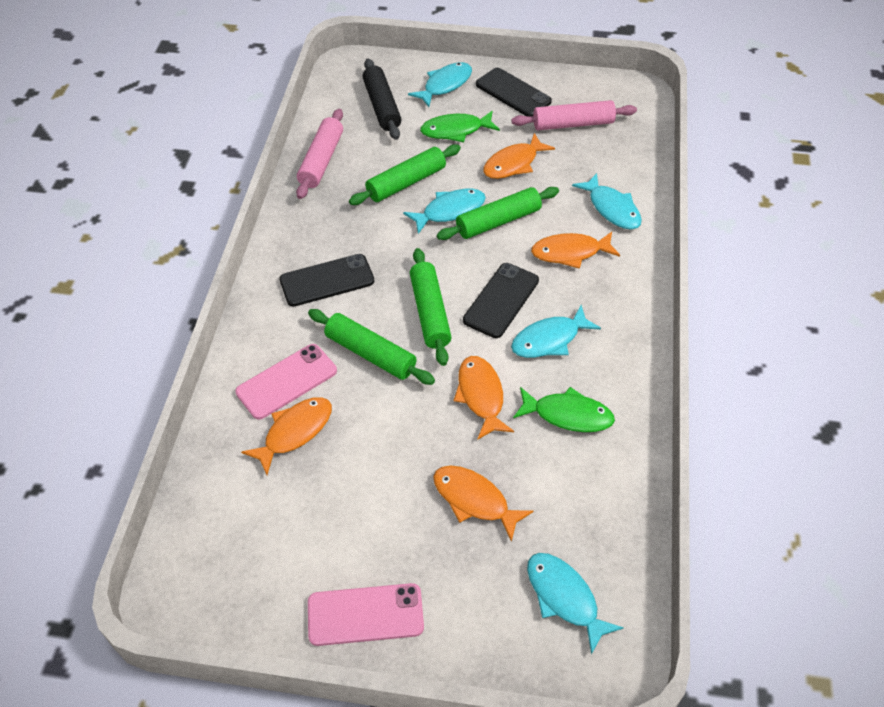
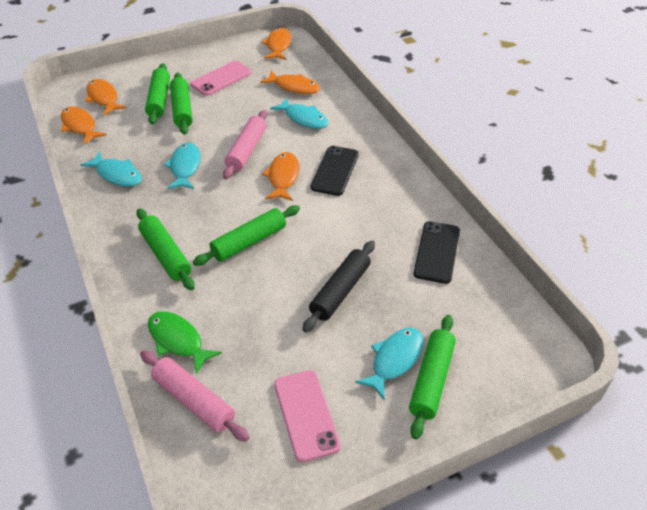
black phone: [280,254,374,307] [463,263,539,338] [476,68,552,116] = 3 -> [311,146,359,196] [413,221,460,284] = 2
green fish: [420,111,500,142] [513,387,615,432] = 2 -> [148,311,222,374] = 1
green rolling pin: [308,309,435,385] [349,144,461,205] [410,248,452,366] [437,187,559,240] = 4 -> [136,208,195,290] [145,63,170,125] [170,73,193,135] [193,205,300,266] [409,315,456,439] = 5
turquoise fish: [403,189,486,234] [408,62,472,107] [511,305,601,358] [527,553,624,655] [572,173,642,229] = 5 -> [80,151,142,187] [163,143,201,189] [270,98,328,129] [355,328,424,401] = 4

